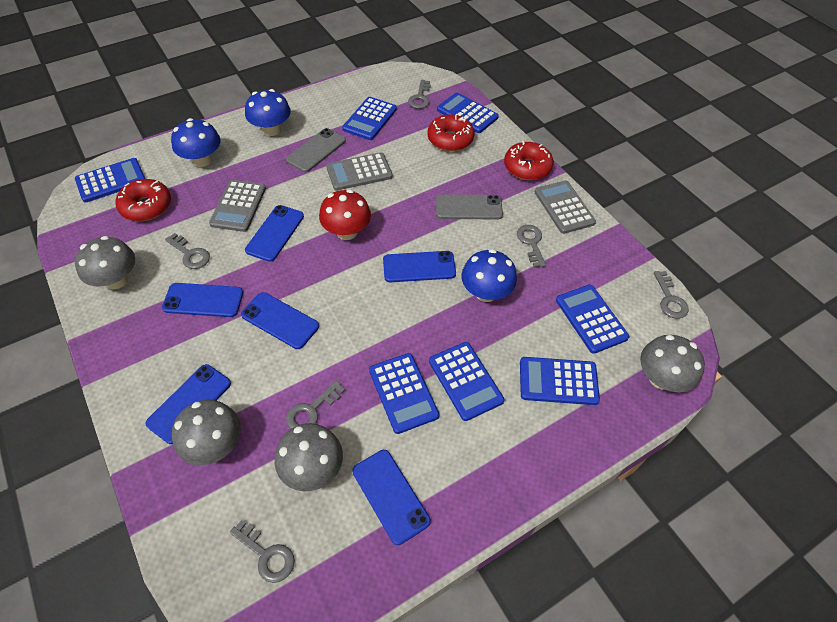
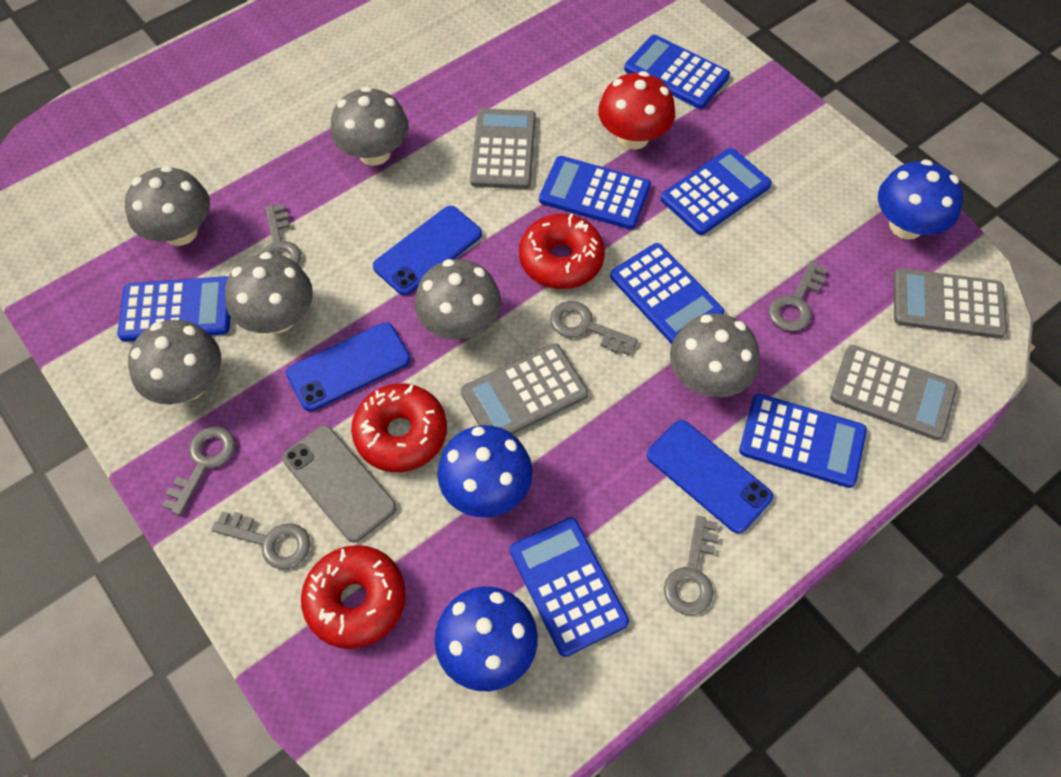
blue phone: [145,364,231,444] [162,283,243,317] [241,292,319,349] [245,205,304,262] [352,450,431,545] [383,251,456,282] = 6 -> [286,322,410,411] [373,206,482,295] [647,420,773,534] = 3
grey calculator: [209,180,266,232] [326,152,393,191] [535,181,596,234] = 3 -> [461,343,588,434] [470,108,536,189] [830,345,957,440] [894,268,1007,339] = 4
grey mushroom: [75,236,135,289] [172,400,241,465] [275,423,343,491] [640,335,705,392] = 4 -> [125,166,210,246] [128,320,221,404] [225,252,313,333] [331,86,409,166] [415,259,501,340] [670,314,760,397] = 6
grey phone: [286,128,346,172] [436,194,503,220] = 2 -> [282,425,397,543] = 1

